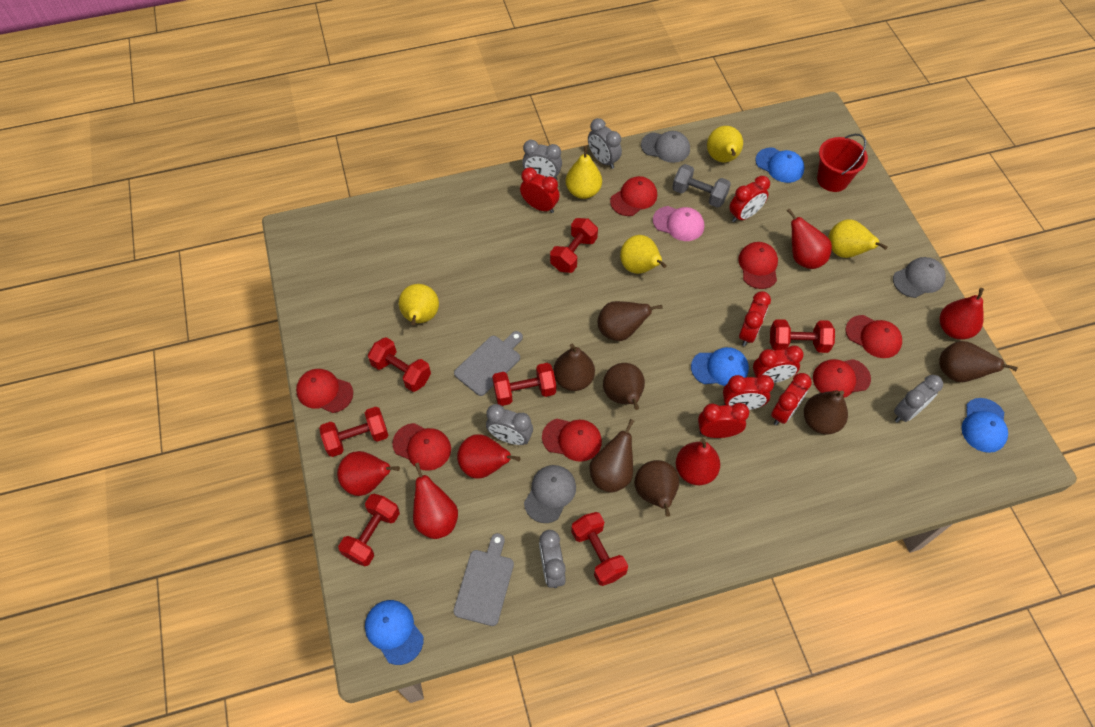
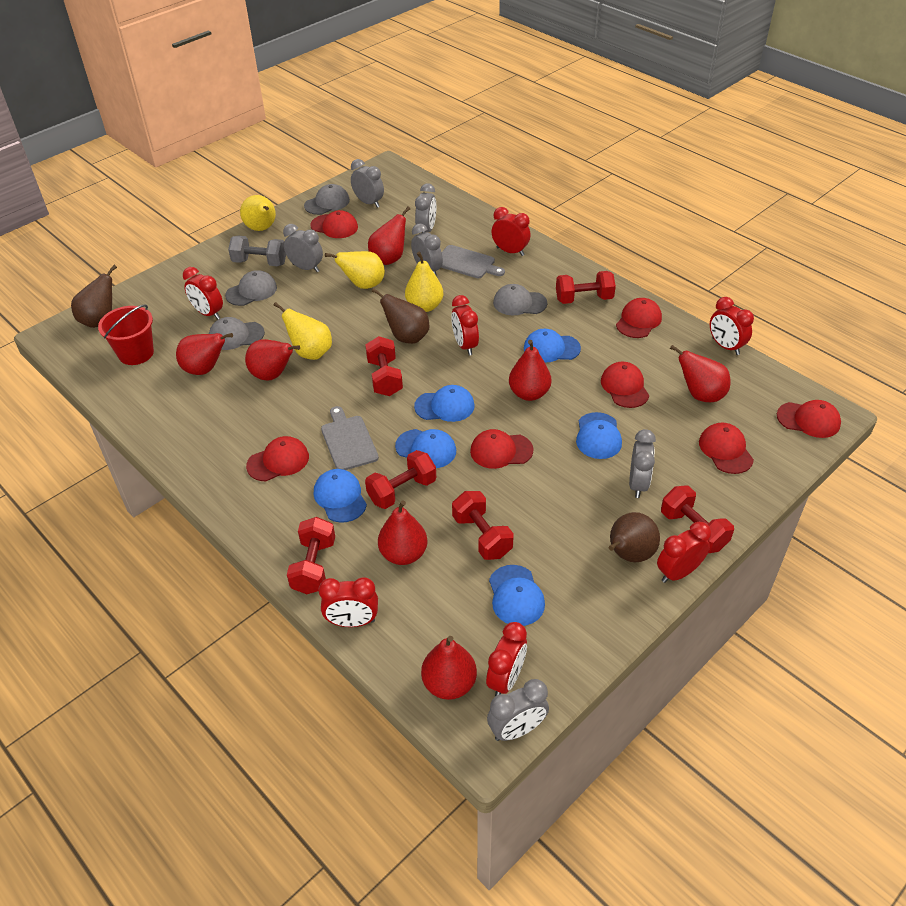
blue cap: [365,600,424,665] [691,347,749,386] [755,148,804,183] [962,398,1008,453] = 4 -> [314,469,367,523] [395,429,456,468] [414,385,475,422] [489,565,545,626] [524,329,581,363] [576,412,622,459] = 6
brown pear: [553,344,595,391] [590,419,634,493] [597,301,662,341] [603,363,645,410] [634,460,679,517] [804,391,848,434] [939,341,1018,382] = 7 -> [71,265,117,328] [372,288,430,344] [608,512,660,562] = 3
grey cap: [524,465,576,523] [641,131,690,163] [893,257,946,298] = 3 -> [209,317,265,350] [225,270,277,306] [304,184,350,215] [493,284,547,315] = 4
grey clock: [486,404,533,445] [522,140,562,180] [539,530,566,588] [588,118,622,169] [894,375,943,423] = 5 -> [283,224,323,272] [351,159,384,208] [411,223,443,277] [415,183,436,233] [487,679,549,741] [629,429,656,498] = 6
pink cap: [653,206,704,241] = 1 -> none = 0
red dumbbell: [319,407,388,457] [338,494,400,566] [368,337,431,392] [492,363,556,406] [550,218,598,273] [571,512,628,586] [770,319,835,353] = 7 -> [287,517,335,594] [365,336,403,396] [365,450,436,509] [452,491,514,560] [556,271,616,304] [661,486,734,553] = 6
red pear: [337,451,400,496] [413,463,458,539] [457,434,521,478] [676,438,720,485] [787,208,832,269] [940,288,984,339] = 6 -> [176,333,233,375] [245,339,300,381] [368,206,410,265] [378,500,427,565] [421,636,477,700] [509,340,551,401] [670,345,731,402] = 7
yellow pear: [399,284,439,325] [566,146,602,199] [620,235,667,274] [707,126,743,162] [828,219,887,258] = 5 -> [240,195,276,231] [274,302,332,360] [325,251,385,289] [405,252,443,312] = 4

